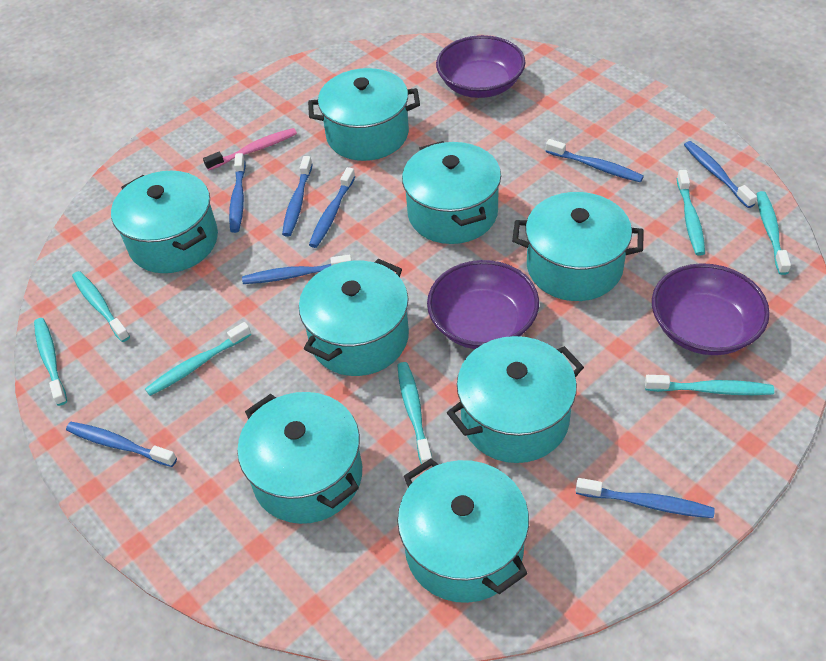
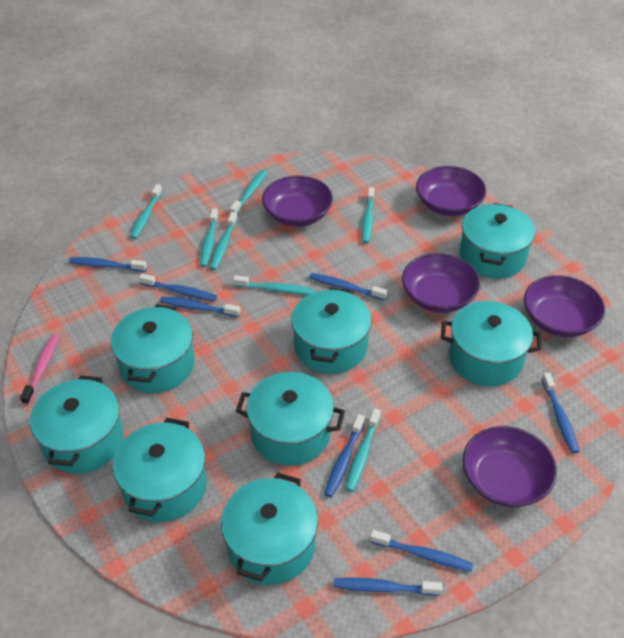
purple bowl: [427,260,539,349] [436,35,525,98] [652,263,770,355] = 3 -> [262,176,333,227] [402,253,480,313] [416,166,486,216] [462,426,557,507] [524,275,605,337] = 5

